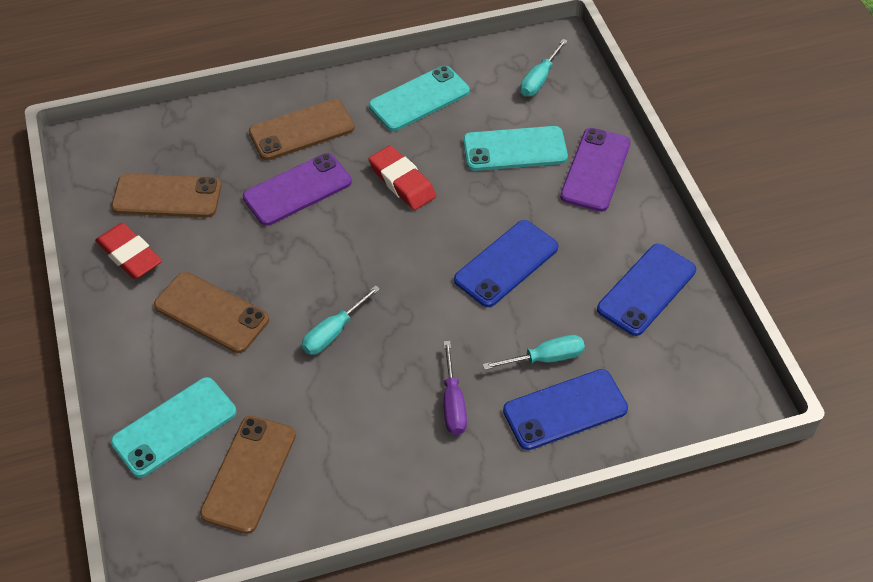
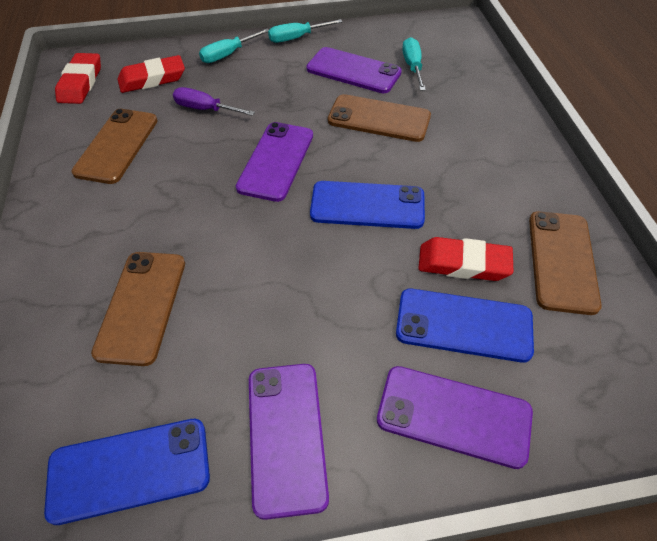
purple phone: [243,153,352,226] [560,128,631,212] = 2 -> [236,122,313,202] [249,364,329,520] [306,47,402,93] [377,366,533,469] = 4
red eraser: [95,223,162,279] [369,145,436,210] = 2 -> [55,53,101,104] [117,55,185,93] [418,237,514,281] = 3
turquoise phone: [111,377,236,478] [369,66,469,131] [463,126,568,171] = 3 -> none = 0

